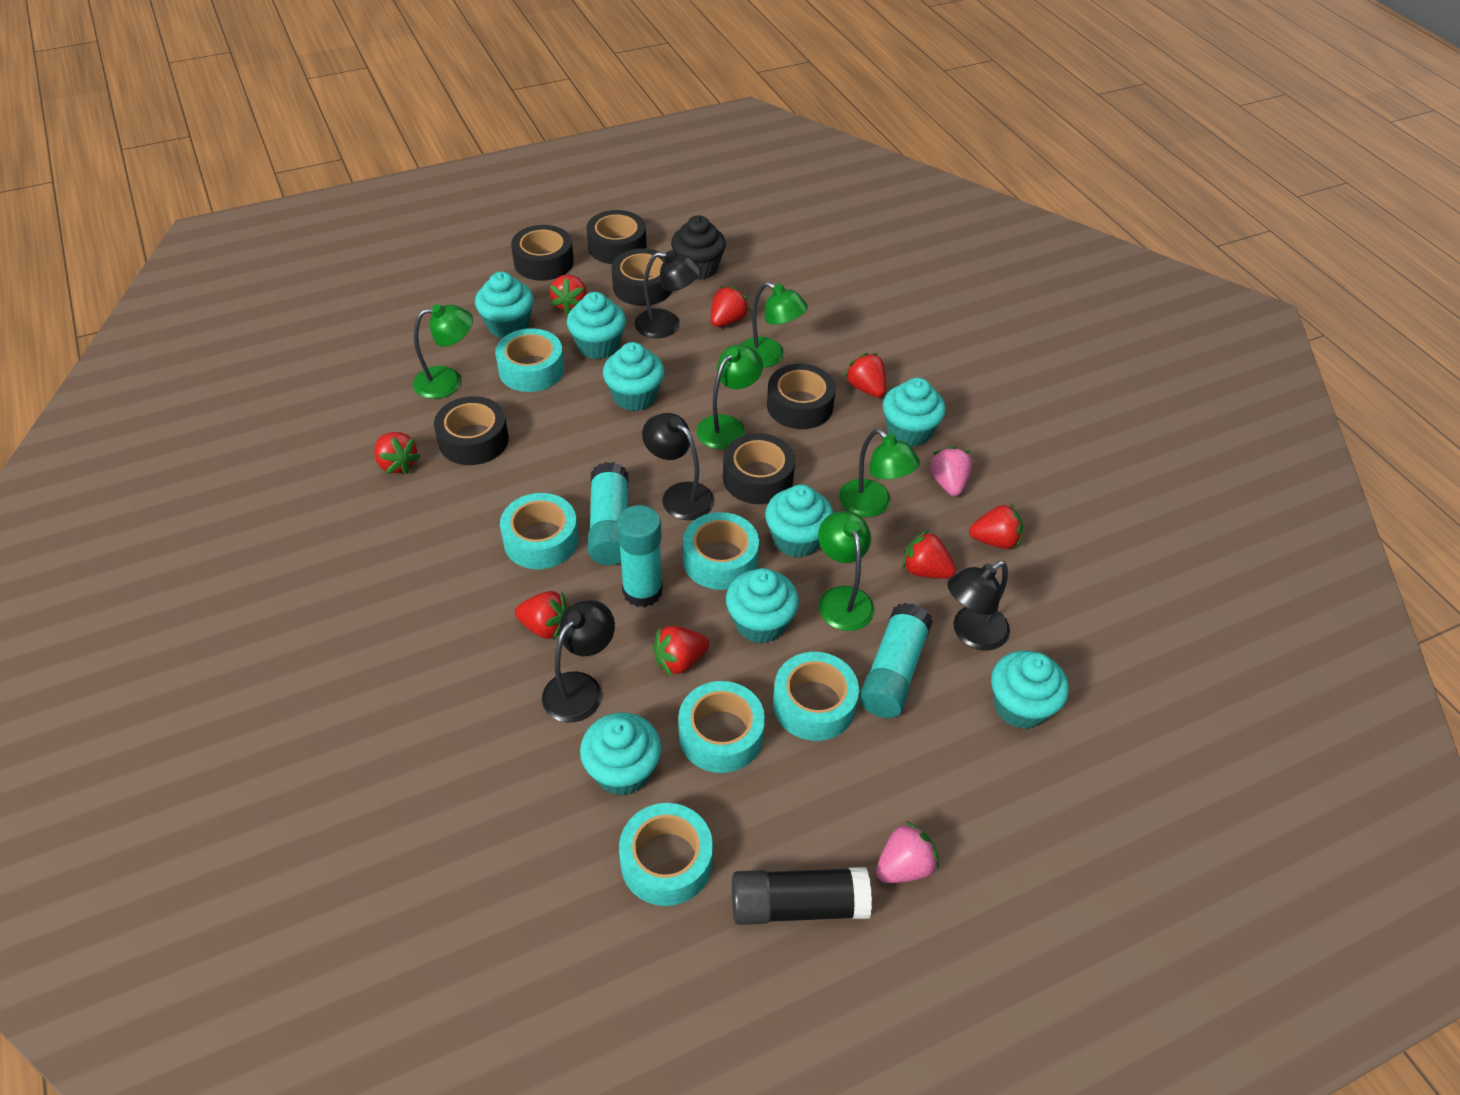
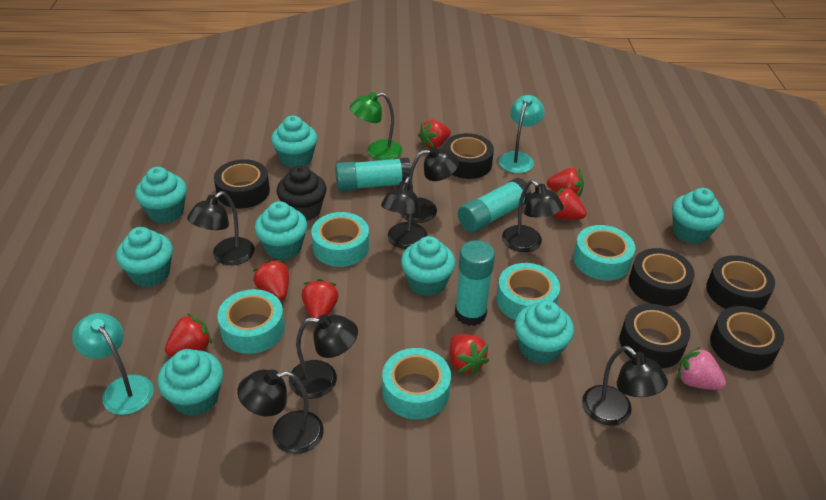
black glue stick: [732,867,872,925] = 1 -> none = 0
black lamp: [542,600,615,723] [635,250,701,338] [642,413,714,520] [948,561,1010,651] = 4 -> [187,191,255,265] [237,369,324,454] [289,315,358,399] [381,177,427,249] [400,147,459,223] [502,180,564,252] [582,346,668,426] = 7
green lamp: [413,304,473,399] [697,345,763,449] [741,282,808,368] [818,511,874,631] [839,429,920,517] = 5 -> [350,92,402,160] = 1
pink strawberry: [876,821,939,883] [929,446,972,496] = 2 -> [678,346,726,390] = 1
red strawberry: [374,432,421,474] [515,591,570,641] [550,275,587,314] [653,626,709,677] [711,286,750,327] [844,353,886,397] [903,530,956,579] [969,503,1023,549] = 8 -> [165,313,212,356] [253,260,289,301] [302,279,339,318] [418,120,451,148] [450,334,489,375] [547,168,584,196] [553,187,587,220] = 7
turquoise lamp: none = 0 -> [72,313,154,415] [499,95,545,173] = 2
turquoise tape: [495,328,564,392] [500,493,579,569] [619,803,713,906] [678,681,765,773] [683,512,759,590] [773,652,859,741] = 6 -> [217,289,285,354] [311,212,369,267] [382,348,451,419] [496,263,560,320] [573,225,635,281] = 5

